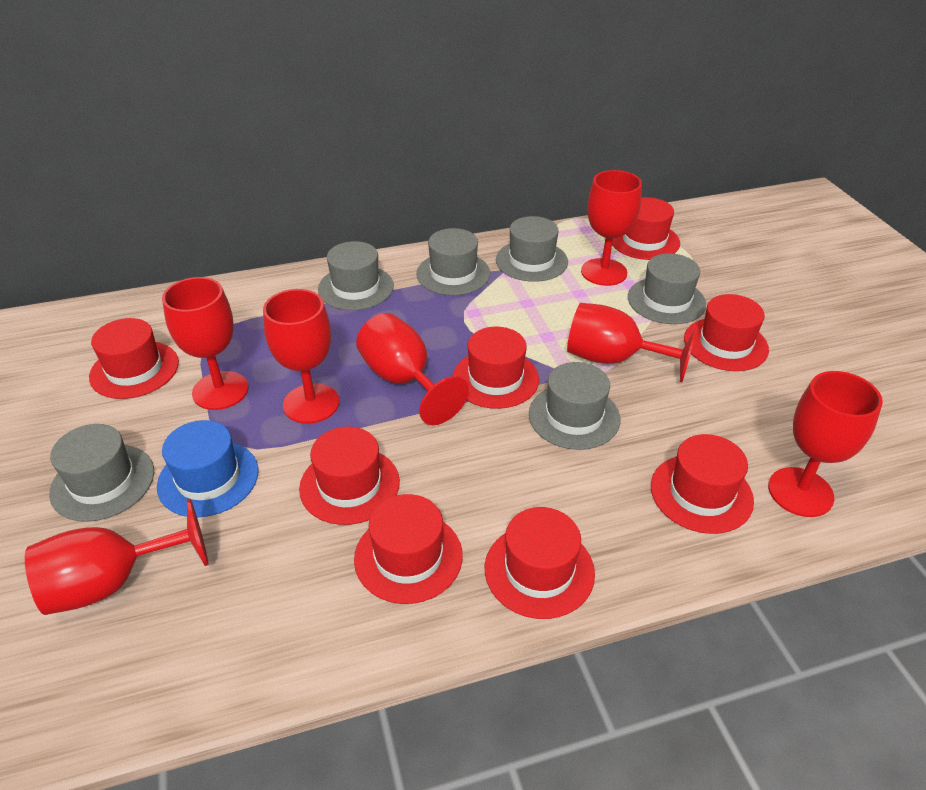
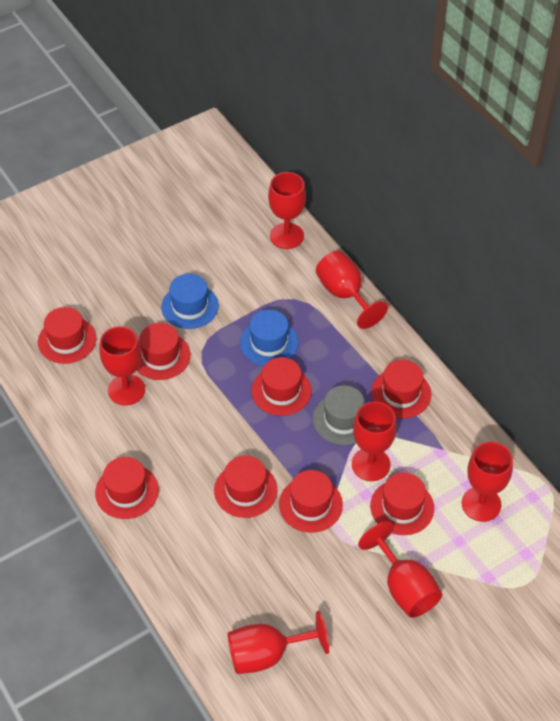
blue hat: [157,420,259,517] = 1 -> [161,274,219,329] [240,309,298,366] = 2
grey hat: [49,424,154,522] [318,241,394,310] [416,228,490,295] [496,216,568,282] [529,362,620,450] [628,253,706,324] = 6 -> [313,385,366,445] = 1

